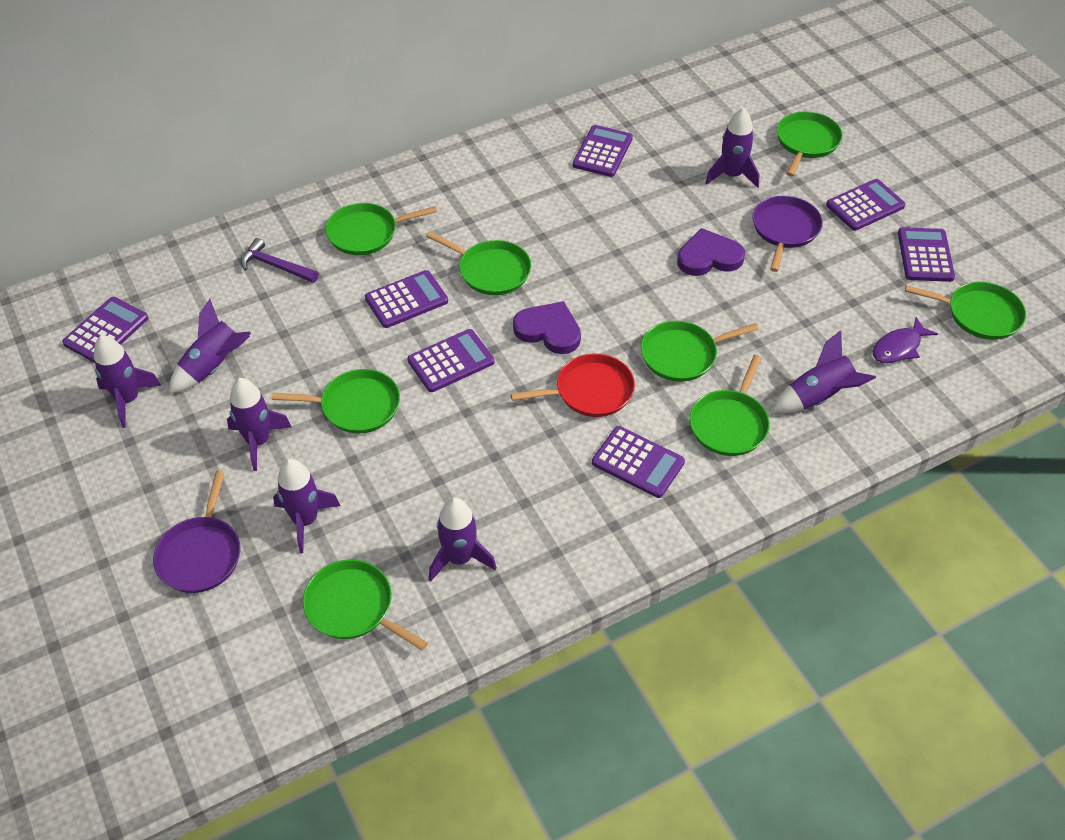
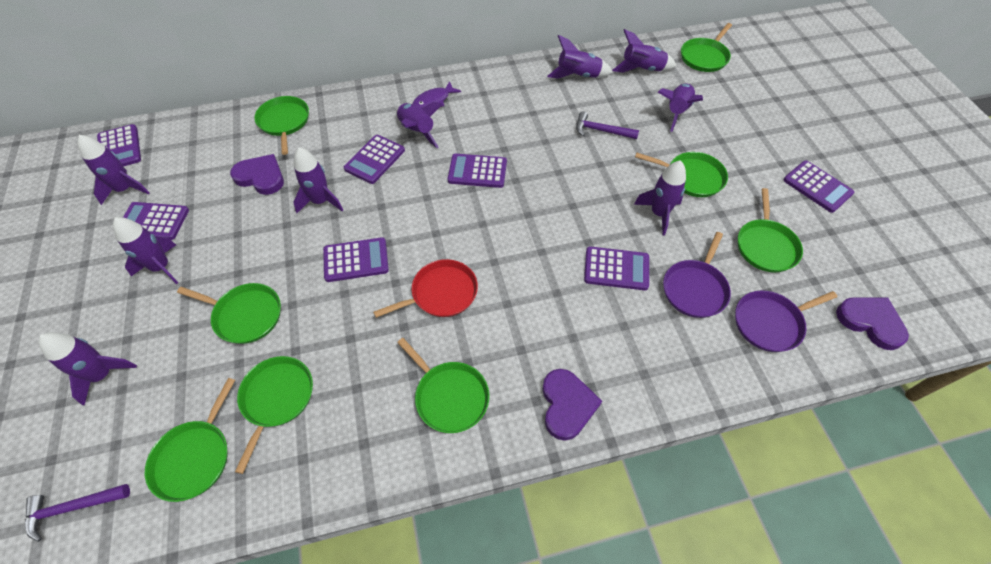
purple hammer: [241,238,318,283] = 1 -> [25,484,130,542] [576,111,639,139] = 2
purple heart: [513,301,581,354] [677,228,745,276] = 2 -> [230,154,284,195] [542,369,602,441] [836,297,909,350] = 3
purple rocket: [94,335,162,428] [169,299,251,394] [227,378,292,471] [273,459,340,553] [429,497,497,582] [705,108,759,188] [772,330,876,413] = 7 -> [39,332,137,406] [78,135,150,205] [113,217,179,284] [293,147,343,213] [396,102,443,148] [547,35,613,79] [612,29,677,73] [634,160,686,236] [658,83,703,132] = 9

